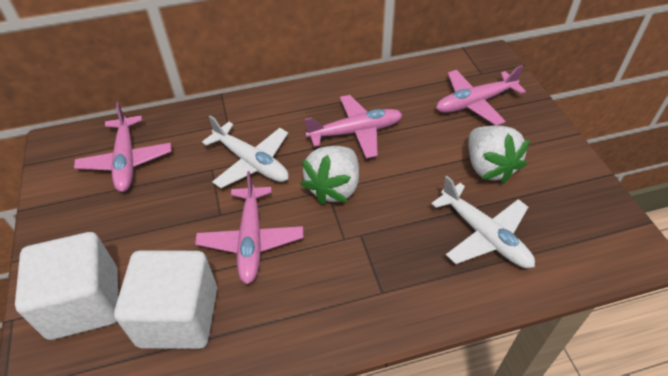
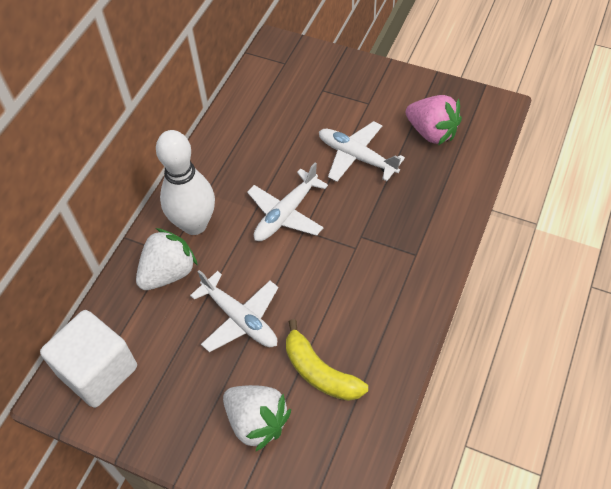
pink plane: [74,102,172,192] [195,171,304,284] [304,95,403,159] [436,65,526,125] = 4 -> none = 0
pink strawberry: none = 0 -> [406,95,462,145] = 1
white bowling pin: none = 0 -> [156,130,215,235] = 1
white cube: [15,232,118,340] [114,250,217,349] = 2 -> [40,310,137,408] = 1
white plane: [202,115,289,188] [431,176,535,268] = 2 -> [190,270,278,352] [247,163,328,241] [319,121,405,182] = 3
yellow banana: none = 0 -> [286,319,368,401] = 1

